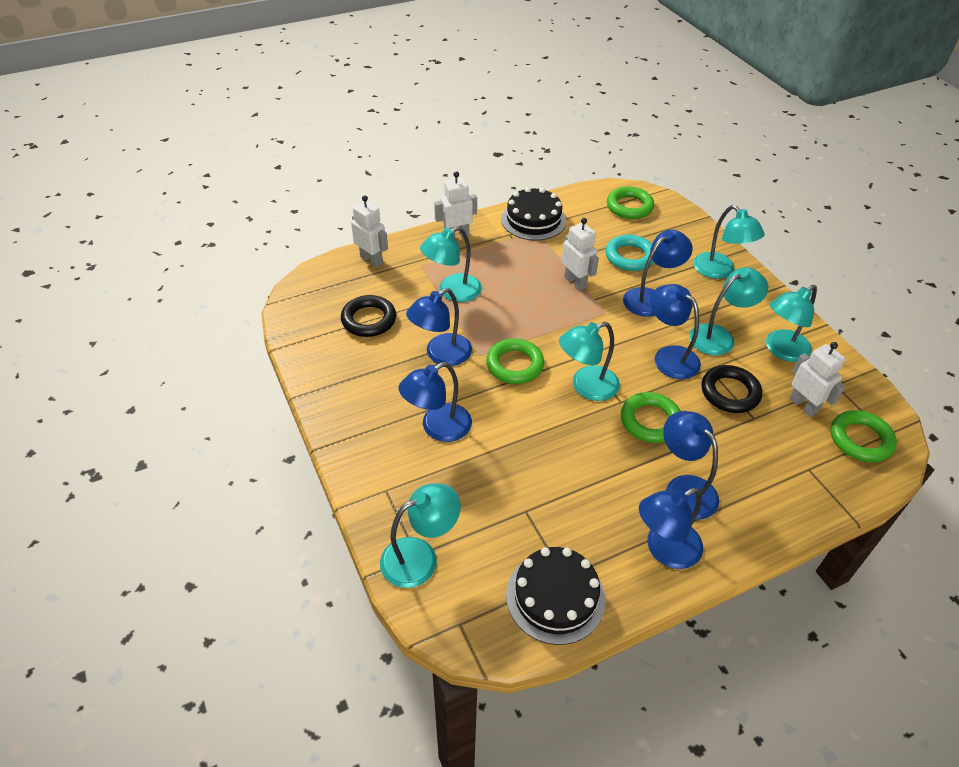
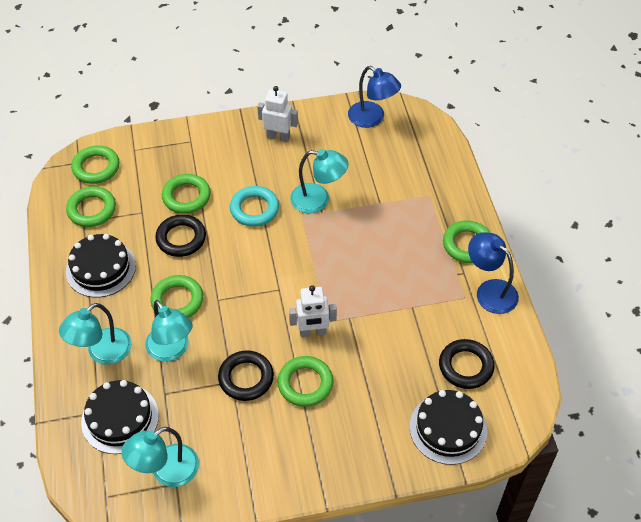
black cake: [501,187,566,241] [506,547,606,645] = 2 -> [66,234,136,298] [81,380,159,454] [410,390,487,465] = 3
black ring: [341,295,396,337] [701,365,762,413] = 2 -> [155,215,206,257] [218,350,274,401] [439,339,495,389] = 3
blue lamp: [398,362,472,442] [406,288,472,366] [623,230,693,317] [639,488,703,569] [650,284,701,379] [663,411,719,520] = 6 -> [348,66,401,128] [468,232,519,314] = 2
green ring: [486,338,544,384] [607,186,654,219] [621,392,681,443] [831,410,897,463] = 4 -> [66,186,116,227] [71,145,119,184] [151,275,203,318] [162,174,211,214] [277,356,333,407] [443,221,491,263] = 6
turquoise lamp: [380,483,461,588] [420,226,482,302] [559,322,620,401] [689,267,768,355] [693,205,765,279] [766,285,817,362] = 6 -> [59,303,132,365] [122,427,199,487] [145,300,193,362] [290,149,349,214] = 4
white robot: [351,195,388,268] [434,172,477,239] [561,218,599,291] [789,342,846,417] = 4 -> [257,86,298,142] [289,285,337,337] = 2

